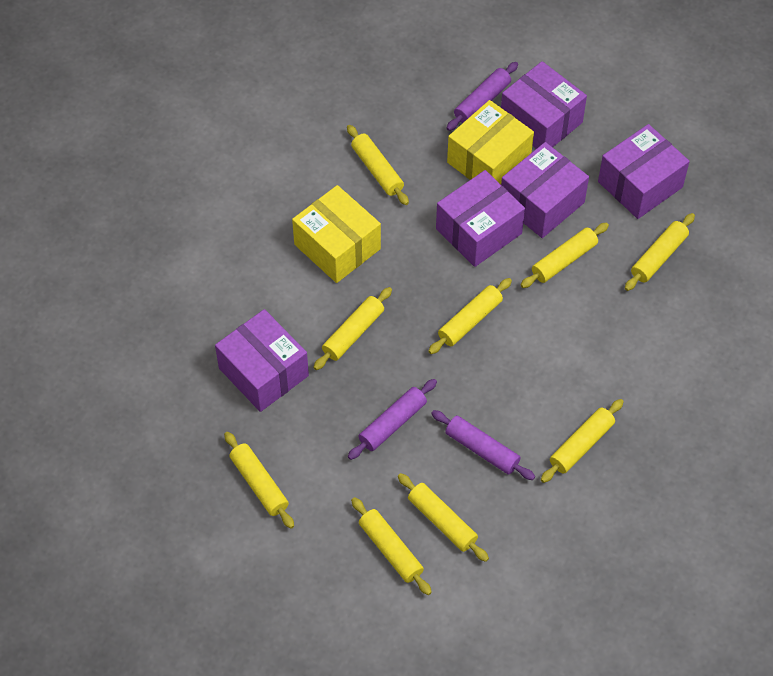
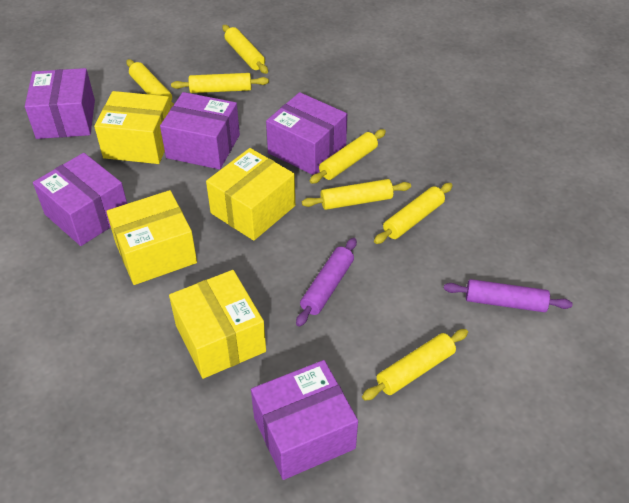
purple rolling pin: [348,379,437,460] [431,410,535,480] [446,62,518,131] = 3 -> [296,238,357,326] [444,279,573,312] = 2
yellow box: [292,185,381,283] [447,100,534,184] = 2 -> [94,91,171,164] [106,190,197,285] [169,270,266,379] [206,148,295,241] = 4
yellow rolling pin: [224,432,294,529] [313,287,392,370] [347,125,409,205] [351,497,432,595] [398,473,489,562] [428,278,512,354] [521,223,609,288] [541,399,624,483] [625,213,695,291] = 9 -> [126,59,174,108] [171,73,269,93] [222,25,268,74] [302,179,411,210] [310,129,386,184] [362,329,468,401] [374,183,453,244] = 7

